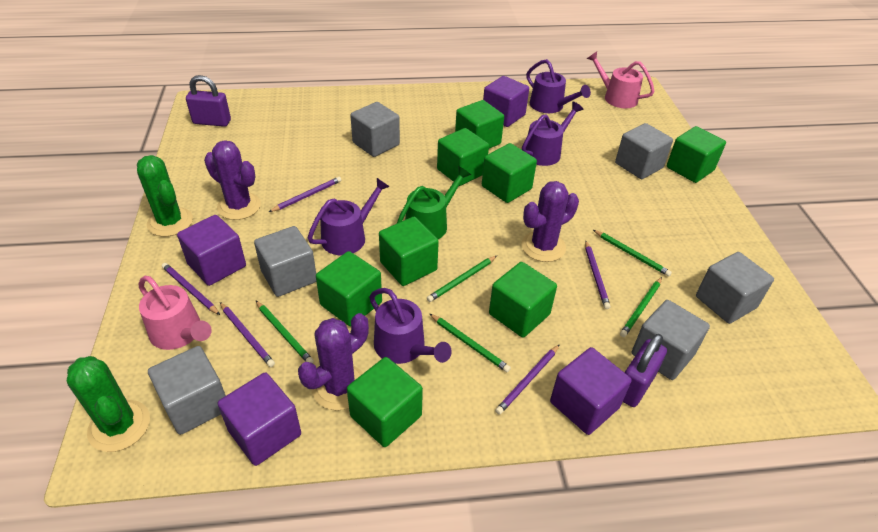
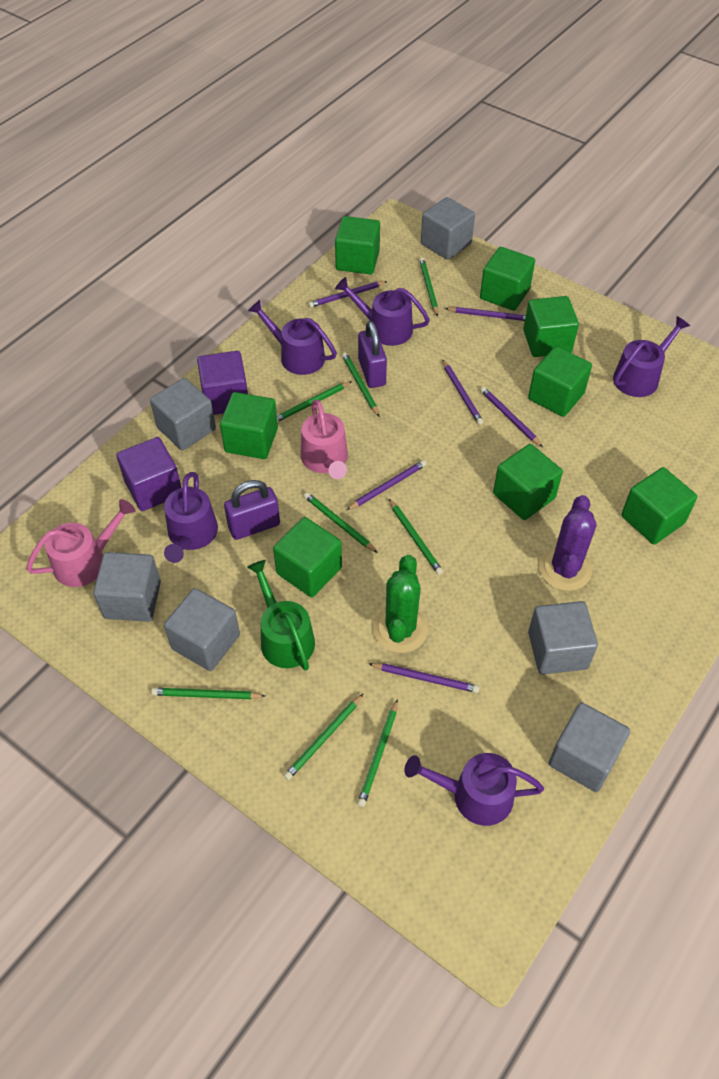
green cactus: [67,356,150,452] [137,155,193,237] = 2 -> [373,555,428,653] = 1
green pencil: [255,300,314,363] [427,256,497,302] [430,314,511,372] [593,230,672,277] [620,277,662,337] = 5 -> [151,688,265,699] [277,381,352,422] [284,694,363,780] [304,492,378,553] [342,352,379,416] [357,699,398,807] [389,499,443,575] [419,258,438,316] = 8
purple cactus: [204,140,261,220] [298,313,369,411] [522,181,579,262] = 3 -> [539,495,596,591] = 1
purple cube: [177,215,246,286] [218,372,301,466] [483,76,529,127] [550,347,632,435] = 4 -> [116,437,182,511] [197,351,248,415] = 2
purple pencil: [162,263,220,315] [220,302,275,367] [269,177,341,212] [495,344,560,415] [585,241,610,309] = 5 -> [308,281,387,308] [347,460,426,510] [368,663,480,693] [442,359,483,425] [445,307,526,321] [480,387,543,447] = 6
purple watering can: [308,178,390,255] [369,288,452,364] [522,102,584,166] [526,59,591,113] = 4 -> [164,472,218,563] [248,300,337,375] [335,277,430,346] [404,753,544,826] [613,316,690,397] = 5

